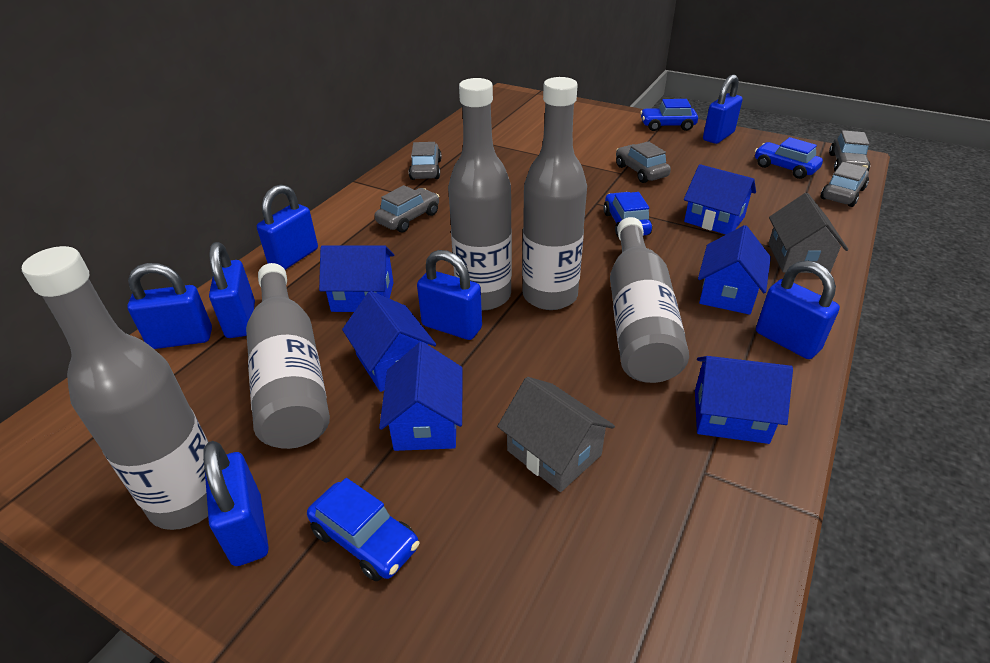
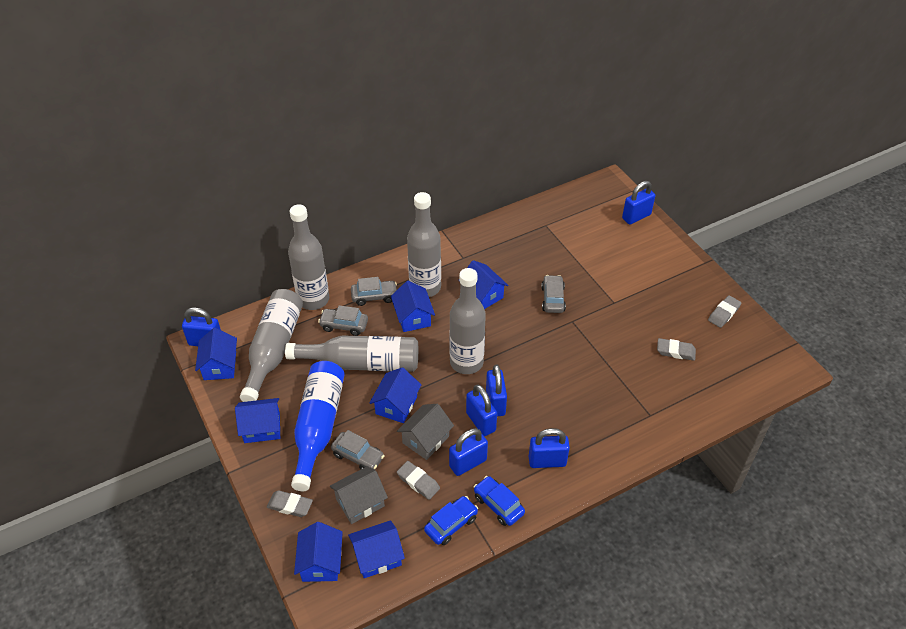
blue bottle: none = 0 -> [291,361,345,491] = 1
blue car: [307,478,420,581] [603,192,652,238] [640,99,698,131] [755,137,823,179] = 4 -> [424,496,478,545] [474,476,525,526] = 2
blue house: [319,245,394,312] [342,291,436,392] [379,342,463,451] [684,164,756,235] [695,356,793,444] [698,225,771,315] = 6 -> [195,328,237,380] [235,398,280,443] [294,522,343,582] [348,520,405,578] [369,368,421,423] [391,281,435,332] [458,260,508,309] = 7
blue padlock: [127,263,212,349] [203,441,269,566] [209,242,255,338] [257,184,318,270] [417,250,482,340] [703,75,743,144] [756,260,840,359] = 7 -> [182,307,221,346] [449,428,488,476] [466,385,497,436] [486,365,507,416] [529,428,570,468] [622,181,655,225] = 6
grey car: [375,185,439,232] [409,142,442,180] [616,141,671,183] [821,162,869,207] [829,130,870,171] = 5 -> [318,305,368,336] [331,430,385,470] [351,277,397,306] [541,275,566,313] = 4
grey eraser: none = 0 -> [267,490,313,517] [397,461,440,500] [657,338,696,361] [708,295,741,328] = 4

